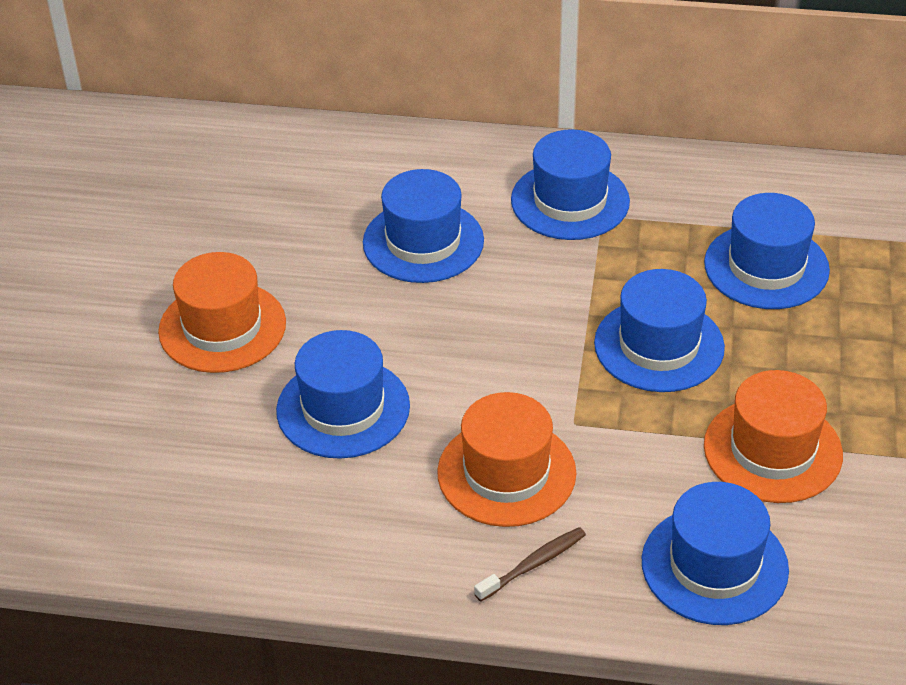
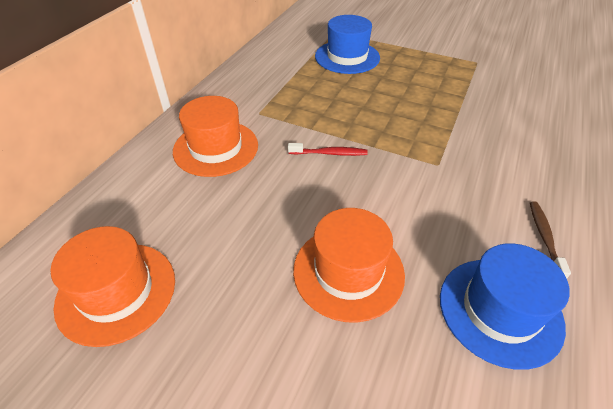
blue hat: [276,330,410,459] [363,169,484,283] [511,129,630,240] [594,269,725,392] [642,482,789,625] [704,193,830,309] = 6 -> [315,15,380,74] [440,243,570,370] = 2
red toothbrush: none = 0 -> [288,143,368,156] = 1

